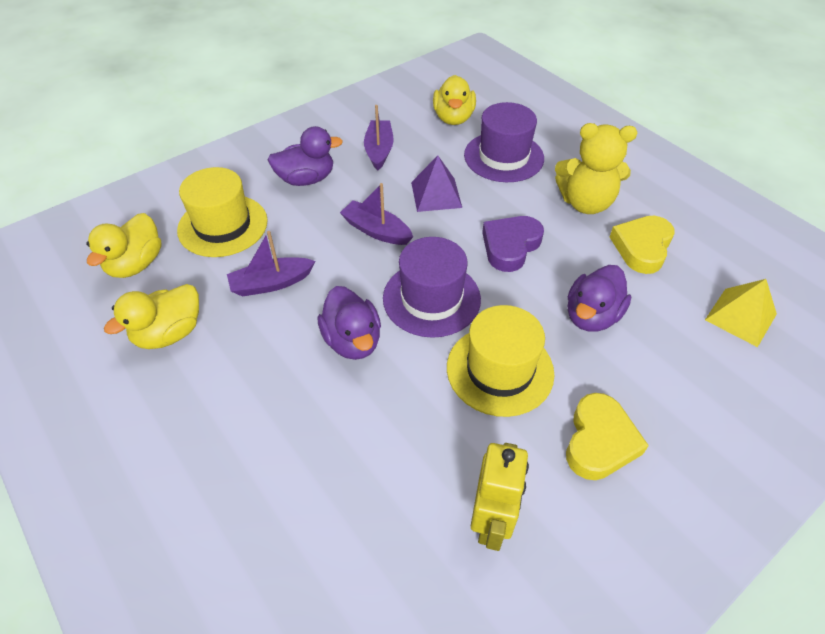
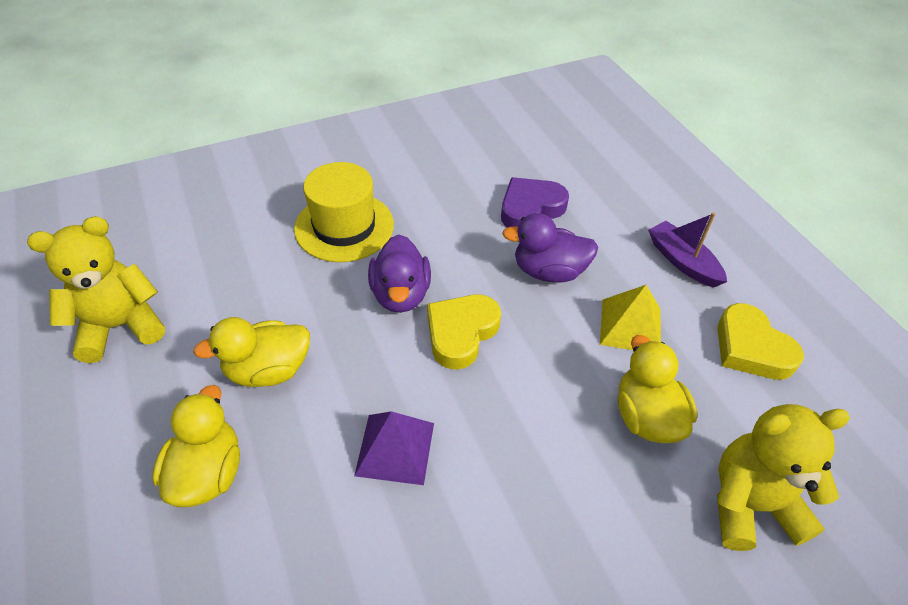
purple boat: [227,231,315,297] [340,183,413,245] [364,105,393,171] = 3 -> [648,213,727,287] = 1
purple duck: [268,126,343,186] [317,286,381,360] [568,265,631,332] = 3 -> [368,234,431,313] [502,213,598,282] = 2
purple hat: [383,237,481,338] [464,102,544,182] = 2 -> none = 0
yellow hat: [177,167,268,257] [447,305,555,417] = 2 -> [294,162,394,262] = 1
yellow robot: [471,443,529,551] = 1 -> none = 0
yellow teddy bear: [555,123,637,214] = 1 -> [27,216,165,363] [717,404,850,551] = 2

